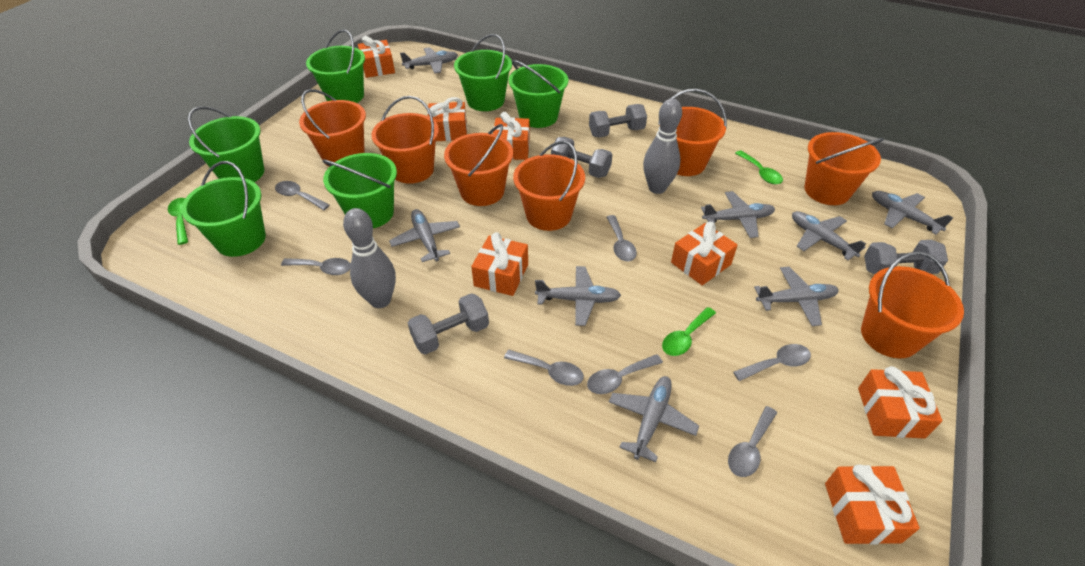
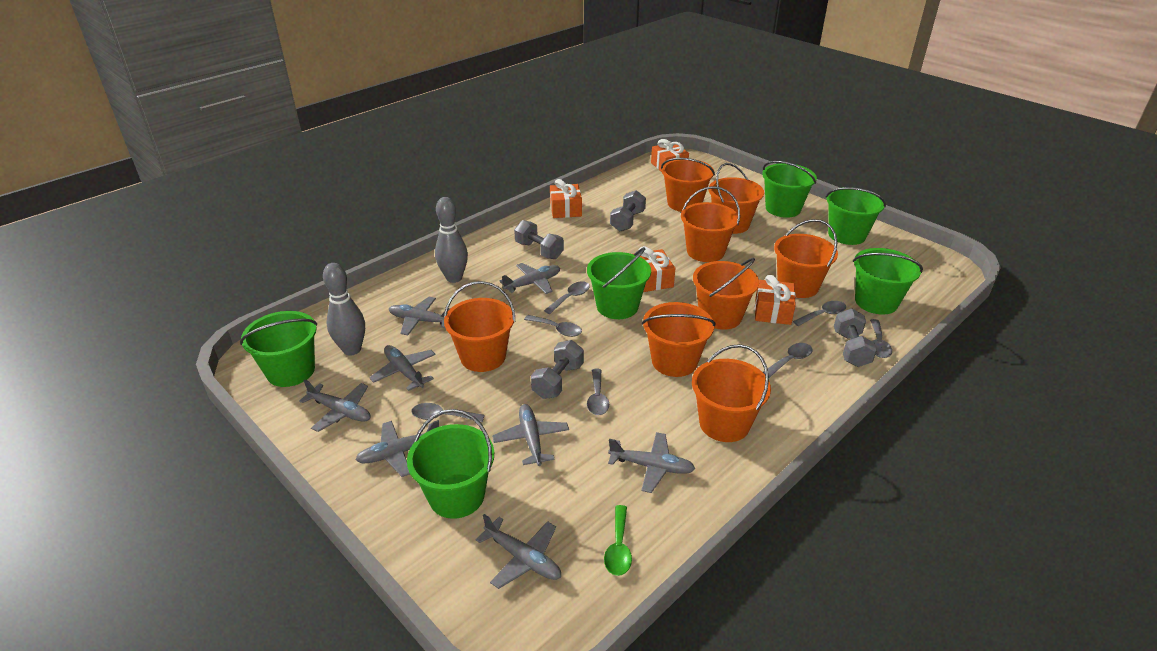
green spoon: [168,198,188,245] [662,307,716,356] [735,151,783,185] = 3 -> [604,505,632,576] = 1
orange bucket: [299,89,366,167] [371,96,439,184] [444,124,513,206] [513,141,585,231] [658,89,727,176] [805,132,884,205] [861,251,964,359] = 7 -> [444,281,515,372] [642,302,715,377] [661,158,715,212] [681,186,740,262] [692,344,771,442] [693,258,759,330] [709,163,764,234] [774,219,838,298] = 8
orange gift: [358,36,395,78] [427,97,467,141] [471,232,528,296] [493,112,530,160] [671,222,738,285] [825,465,920,544] [858,366,942,439] = 7 -> [550,179,582,218] [634,246,675,292] [651,139,689,172] [755,275,796,325] = 4

